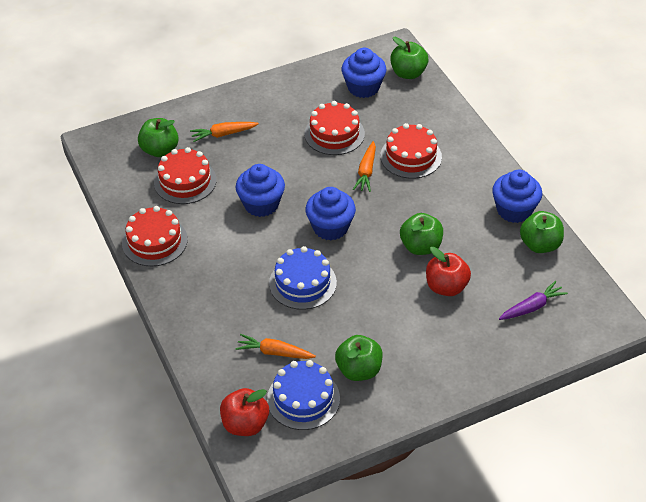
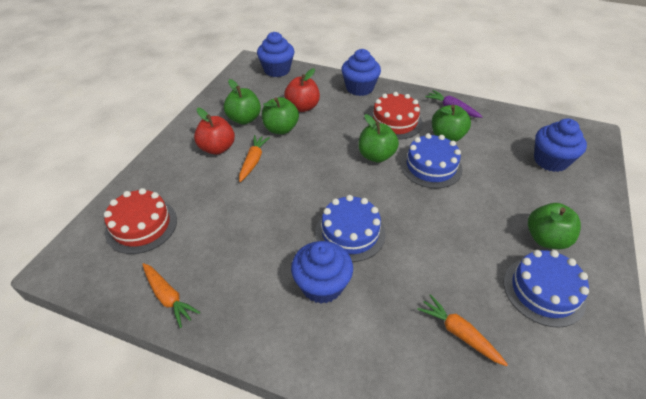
blue cake: [267,360,340,430] [269,246,337,310] = 2 -> [315,195,386,262] [401,133,462,189] [504,250,589,328] = 3
red cake: [122,206,188,266] [154,147,217,204] [304,101,365,155] [380,123,442,179] = 4 -> [104,188,177,254] [368,92,423,139] = 2

